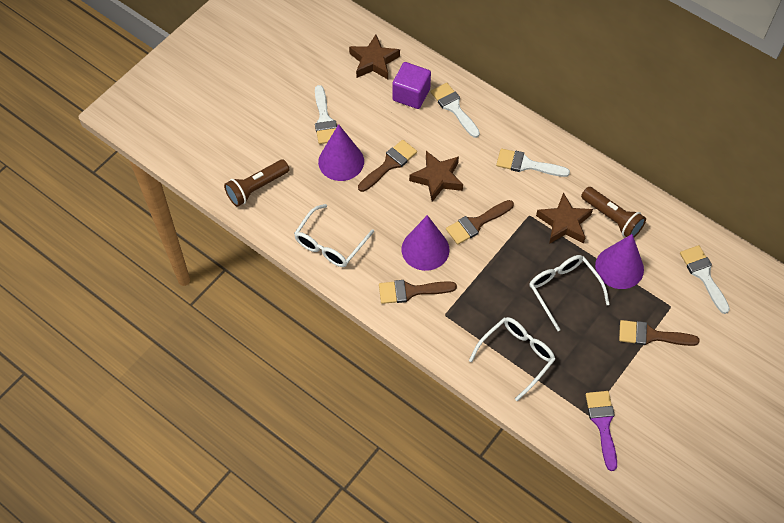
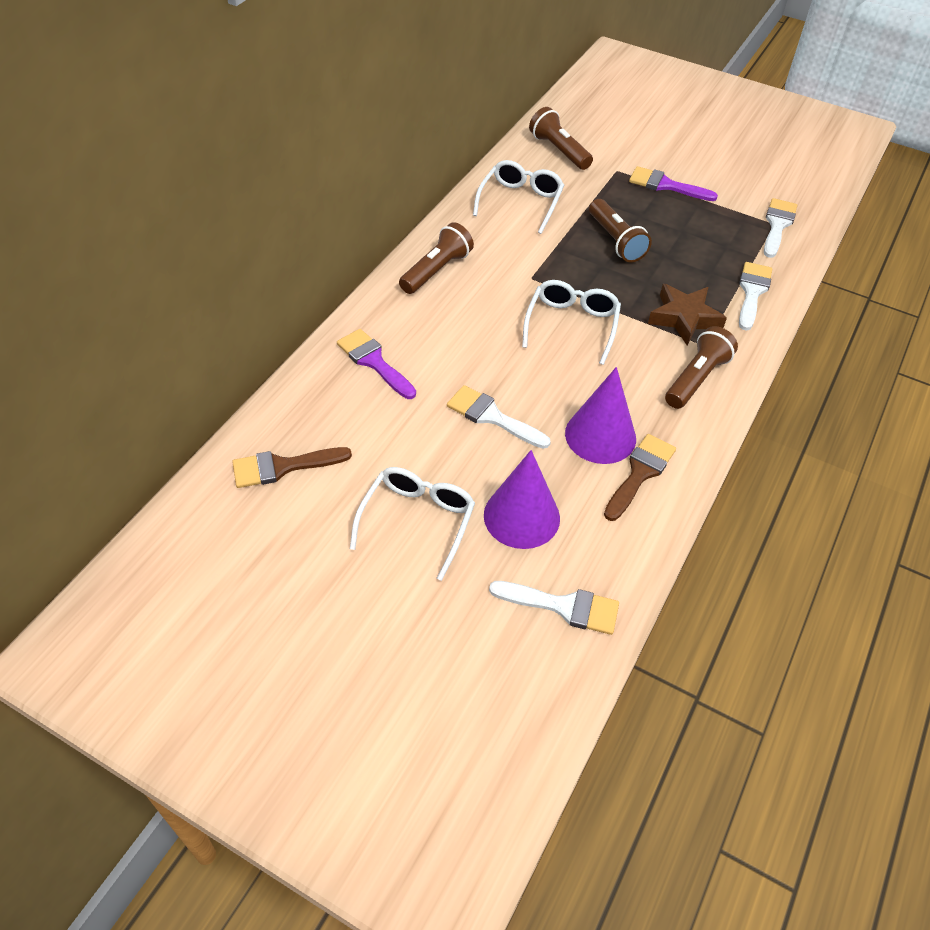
brown brush: [358,140,417,192] [379,280,457,304] [446,200,514,245] [619,320,700,346] = 4 -> [232,447,352,488] [604,434,676,521] = 2
brown flashlight: [224,159,289,207] [581,187,646,237] = 2 -> [399,222,474,294] [529,107,593,170] [589,199,652,263] [665,326,738,409] = 4
brown star: [349,35,400,79] [409,151,463,202] [536,192,593,244] = 3 -> [648,284,727,345] = 1
purple brush: [586,391,617,471] = 1 -> [337,329,416,399] [629,166,718,201] = 2
purple cone: [318,124,364,181] [401,215,449,271] [595,234,644,289] = 3 -> [484,450,560,549] [565,367,636,464] = 2
purple cube: [392,62,431,109] = 1 -> none = 0

